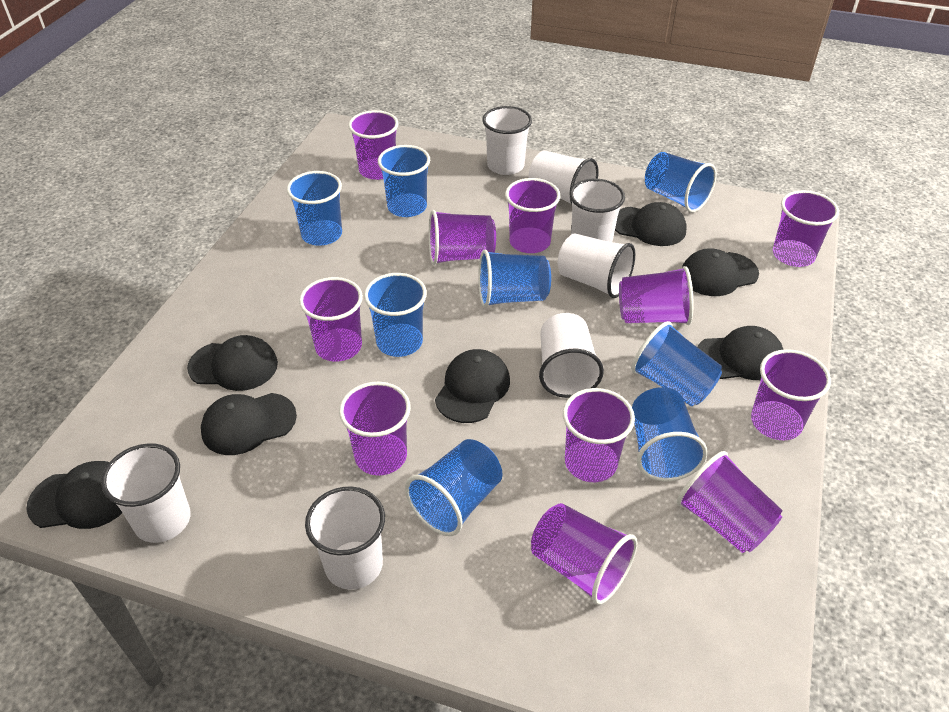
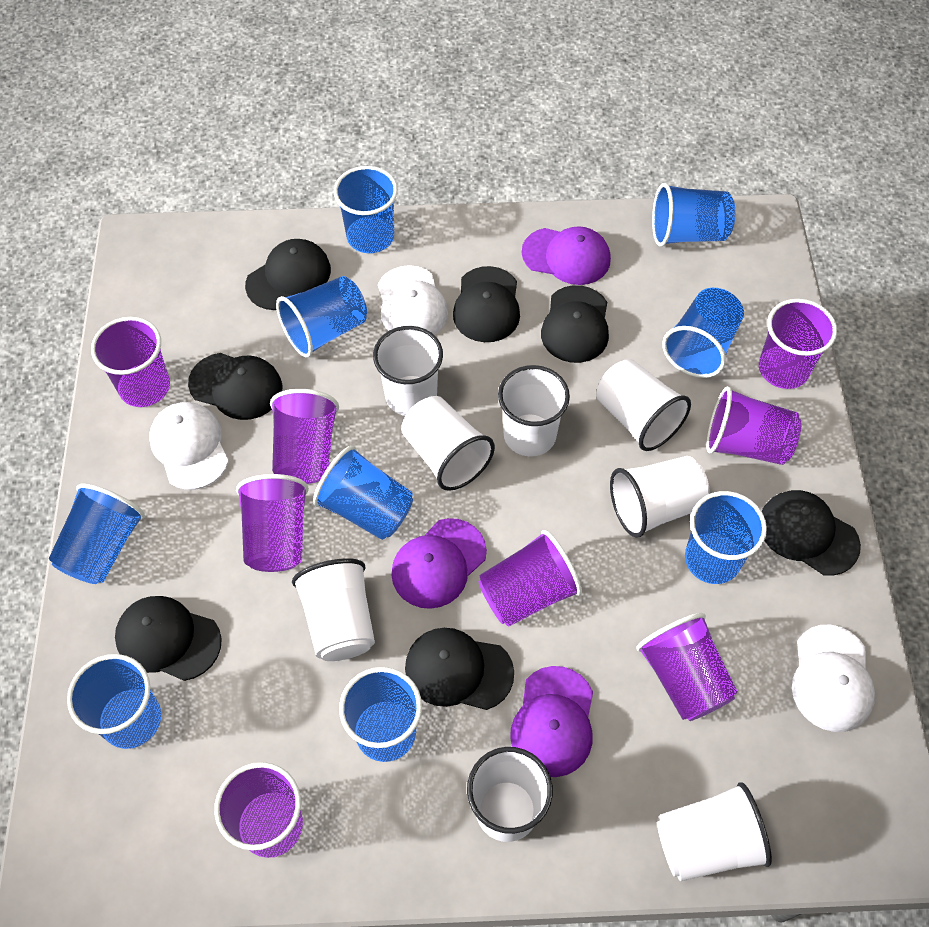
blue cup: [287,171,342,246] [364,273,427,357] [378,145,430,217] [405,439,503,536] [478,250,551,308] [631,321,722,406] [632,387,708,481] [645,152,717,213] = 8 -> [49,483,145,584] [67,654,161,749] [276,276,367,358] [313,446,413,540] [334,166,398,253] [339,667,422,762] [652,183,735,247] [662,288,744,378] [685,491,767,584] = 9
purple cap: none = 0 -> [391,518,487,609] [510,666,593,777] [522,226,611,285] = 3
purple cup: [299,277,363,362] [339,382,411,475] [348,110,399,180] [429,210,496,265] [505,178,560,253] [531,503,637,605] [563,388,635,482] [619,266,694,325] [677,451,783,553] [751,349,831,440] [773,190,839,267] = 11 -> [91,317,170,407] [214,762,303,858] [236,474,309,572] [270,389,339,484] [479,530,582,627] [636,613,738,721] [706,386,801,465] [759,299,837,389] = 8
white cap: none = 0 -> [149,402,229,490] [378,265,448,335] [792,625,875,732] = 3
white cup: [101,443,191,543] [305,486,385,590] [482,106,532,175] [529,150,599,204] [539,313,604,398] [558,233,635,298] [570,179,625,242] = 7 -> [292,558,375,661] [373,326,443,416] [401,396,495,491] [467,747,553,842] [498,365,570,457] [596,359,691,451] [610,456,710,538] [657,782,772,881] = 8

